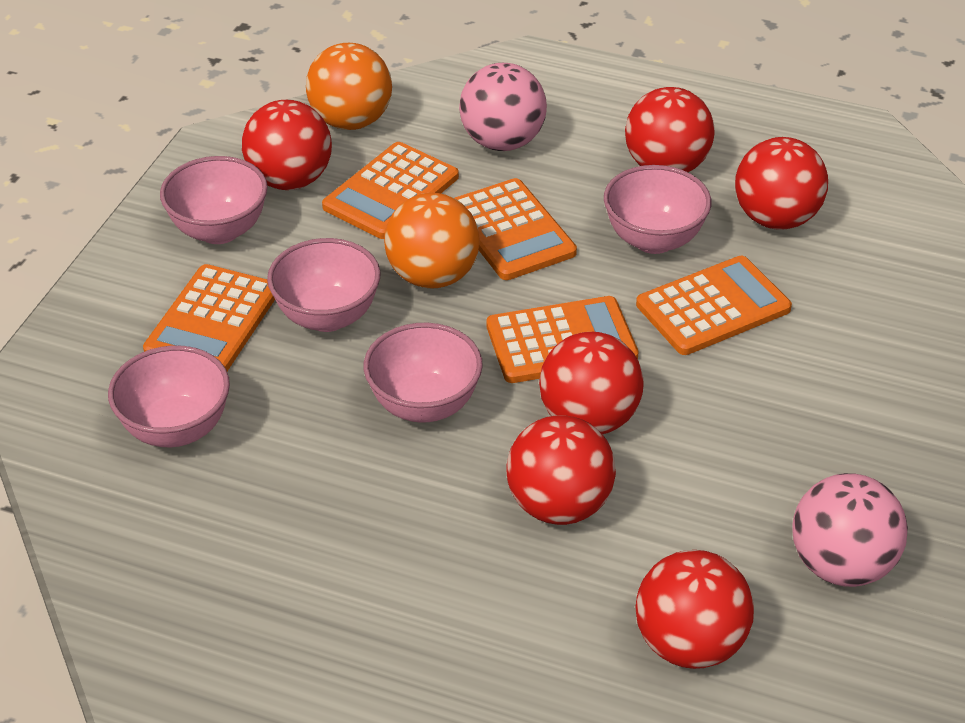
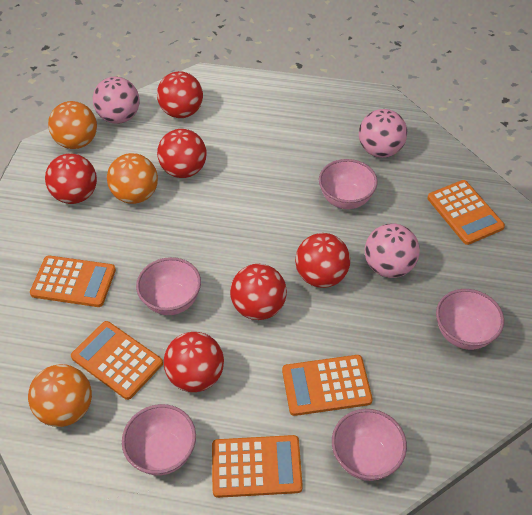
orange ball: [306,43,392,130] [384,193,480,289] = 2 -> [28,364,92,427] [48,101,97,149] [107,153,158,204] = 3
pink ball: [459,63,547,151] [792,473,908,587] = 2 -> [93,77,140,124] [359,109,407,158] [365,223,420,278] = 3

